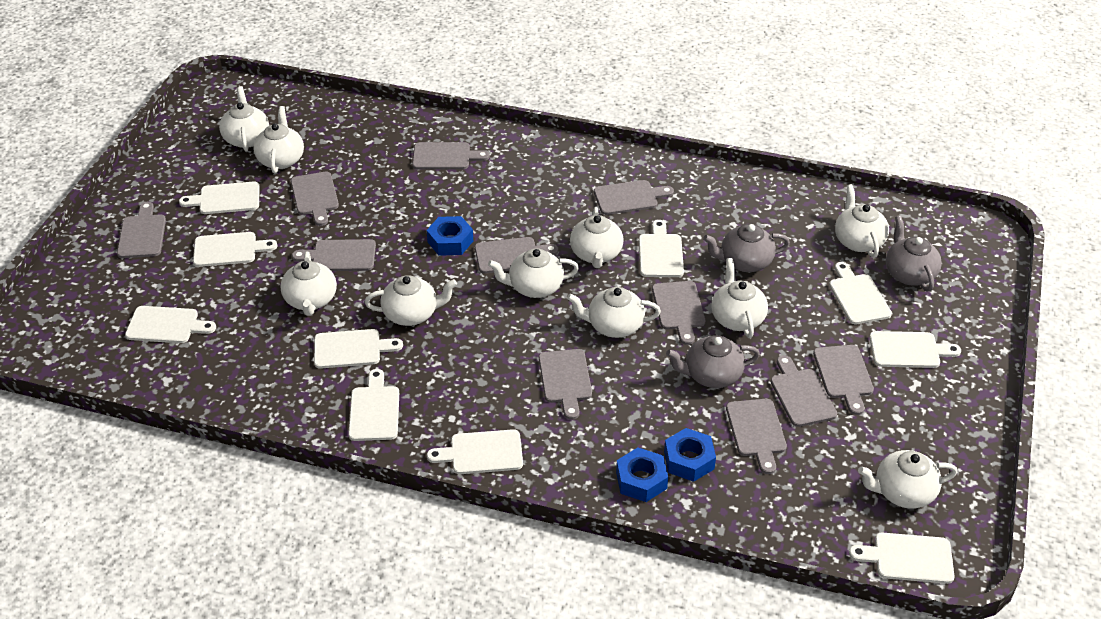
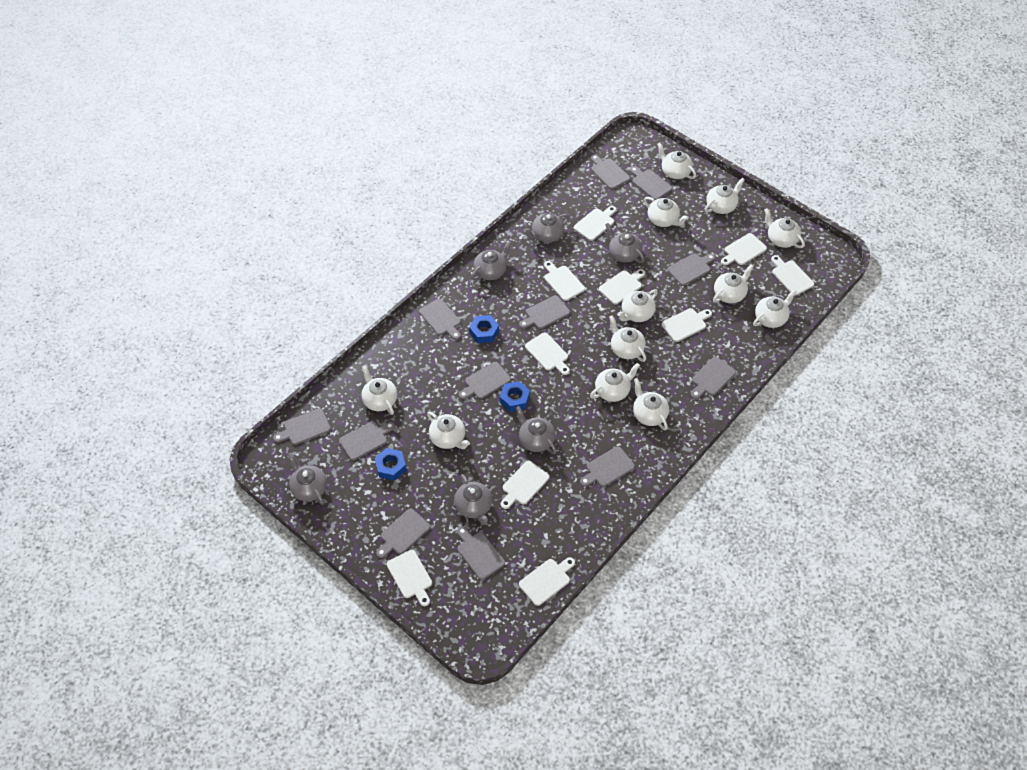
grey cutting board: [117,202,166,258] [291,171,339,226] [292,239,376,271] [412,142,490,170] [475,237,558,274] [539,349,592,420] [594,180,674,215] [652,281,705,345] [726,399,787,474] [771,355,837,427] [813,345,874,415] = 11 -> [273,408,331,445] [339,421,395,460] [376,509,430,558] [419,299,461,340] [457,526,505,580] [459,362,511,399] [519,295,570,329] [580,446,635,487] [591,154,630,189] [630,166,672,200] [667,253,715,286] [691,357,736,399] = 12
grey teapot: [666,335,760,388] [703,224,790,272] [886,216,942,291] = 3 -> [288,453,327,505] [454,474,492,524] [471,241,511,280] [516,406,557,454] [523,213,570,243] [605,223,644,263] = 6
white teapot: [219,86,269,151] [253,106,304,174] [280,251,337,316] [365,275,457,326] [488,249,579,298] [567,287,661,338] [570,207,624,268] [711,258,768,338] [835,184,889,258] [858,450,957,509] = 10 -> [361,365,397,415] [427,412,470,449] [590,363,640,402] [609,315,646,362] [617,289,658,322] [633,378,669,430] [644,197,689,227] [657,143,696,179] [705,178,745,214] [713,264,754,303] [753,289,797,328] [764,208,805,248] = 12

